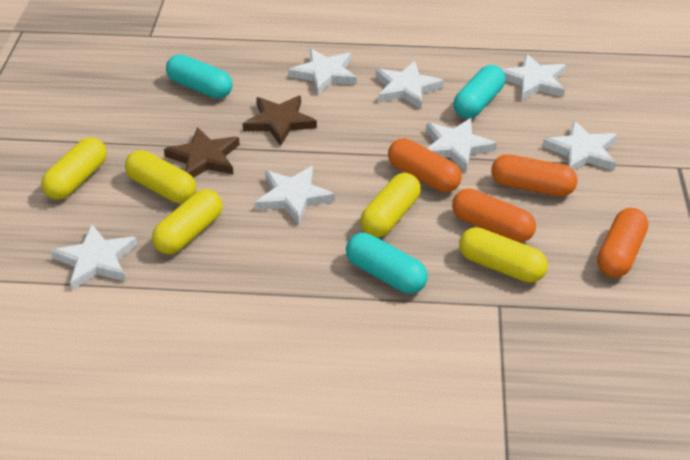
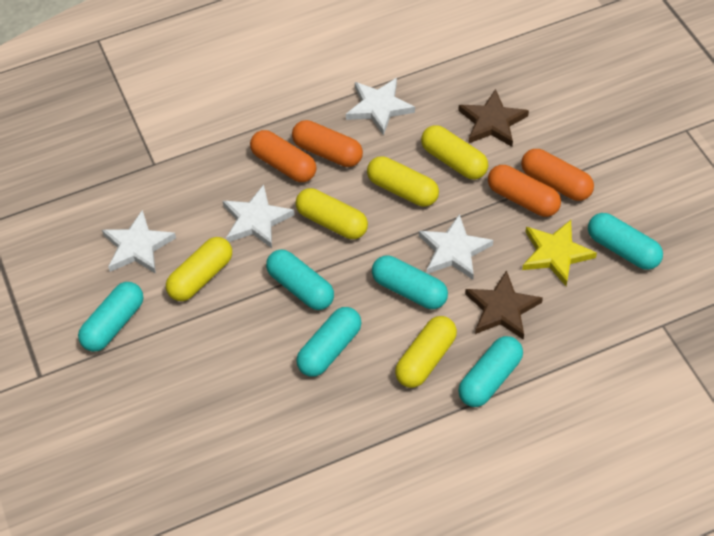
turquoise capsule: [166,54,233,99] [346,233,428,294] [454,65,505,118] = 3 -> [78,282,143,351] [266,250,334,310] [296,307,362,377] [372,255,448,309] [458,336,523,407] [588,213,663,270] = 6
white star: [51,224,138,290] [255,166,335,225] [288,49,357,95] [375,61,444,109] [426,118,497,172] [502,54,566,100] [542,120,617,170] = 7 -> [102,210,176,274] [223,185,295,248] [346,78,415,136] [419,214,493,280] = 4
yellow star: none = 0 -> [522,220,597,286] = 1

